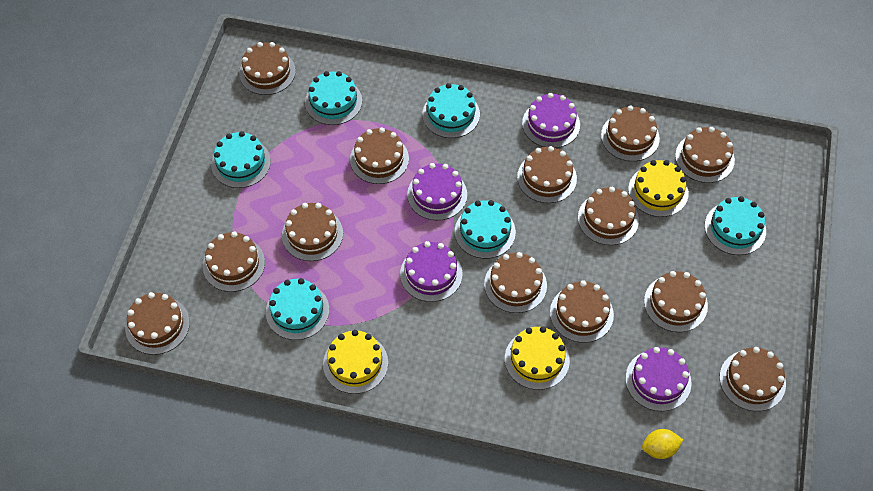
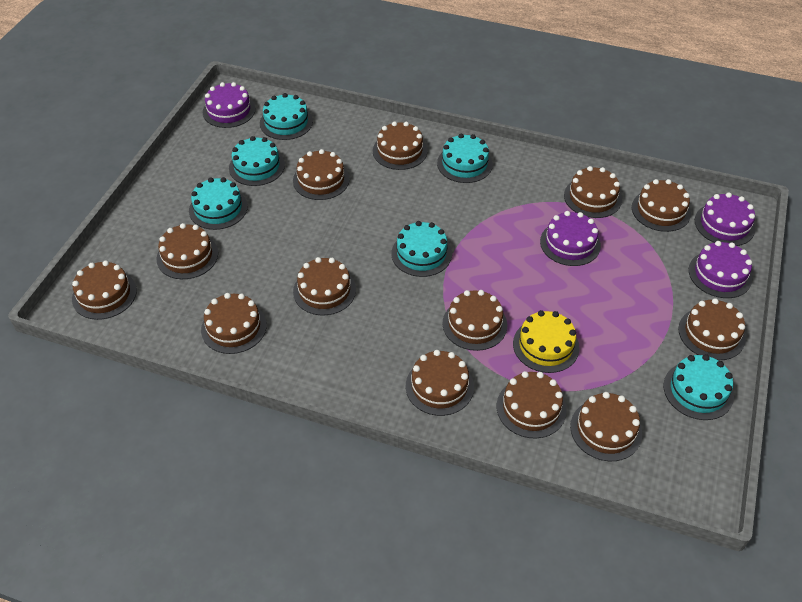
yellow cake: [323,330,388,394] [505,326,570,390] [628,160,689,217] = 3 -> [513,310,579,373] = 1
yellow lemon: [642,429,683,459] = 1 -> none = 0

